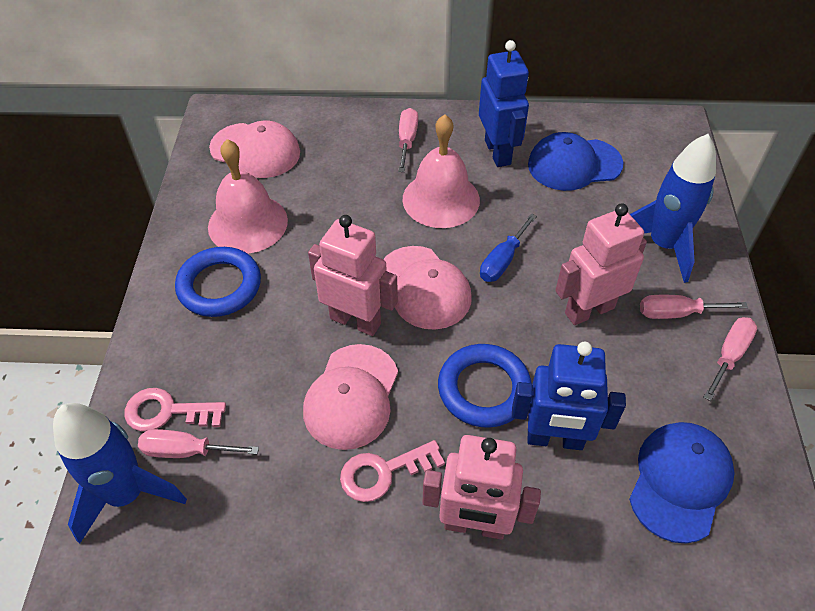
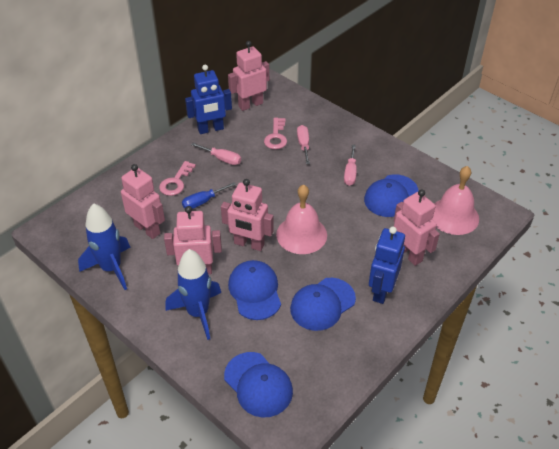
blue cap: [528,132,623,191] [629,422,735,544] = 2 -> [224,352,293,417] [228,260,281,320] [290,278,356,331] [364,174,418,217] = 4
blue ring: [175,247,261,317] [438,344,531,428] = 2 -> none = 0
pink cap: [209,121,300,178] [303,344,398,450] [383,246,472,330] = 3 -> none = 0
pink robot: [308,215,398,336] [423,435,541,539] [555,203,647,325] = 3 -> [121,164,165,239] [164,206,222,274] [221,179,274,251] [228,41,269,111] [394,189,440,266] = 5
pink screwdriver: [138,429,259,458] [398,108,418,172] [640,295,748,319] [703,317,757,401] = 4 -> [191,143,241,165] [297,125,310,164] [344,145,357,186] = 3

